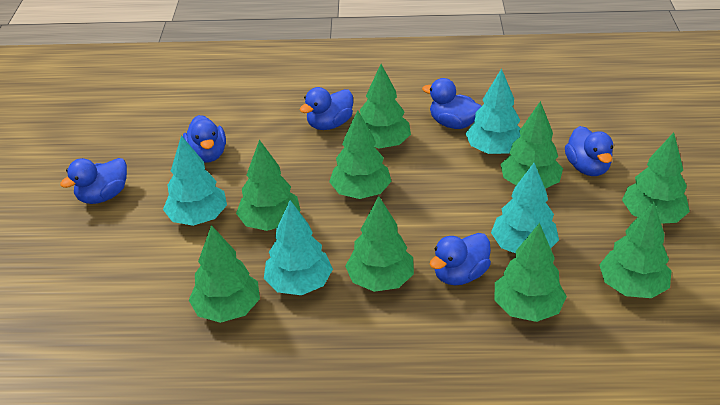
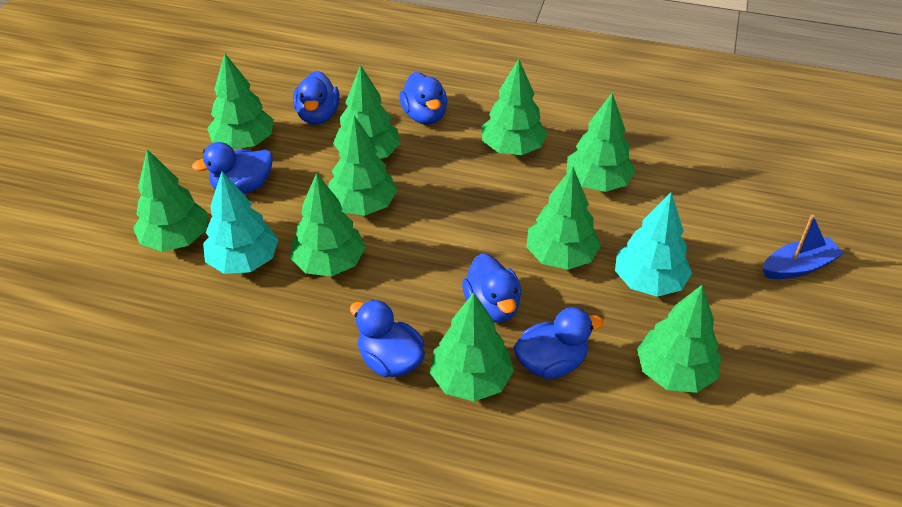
blue boat: none = 0 -> [763,214,844,279] = 1
green tree: [189,225,260,323] [236,140,301,231] [329,110,392,199] [345,196,414,292] [360,64,411,148] [494,223,567,322] [501,101,563,189] [599,201,672,298] [622,132,690,224] = 9 -> [133,149,207,252] [207,54,274,149] [290,173,366,277] [328,116,397,215] [333,65,400,159] [430,292,514,402] [482,59,547,155] [526,167,601,270] [566,93,636,192] [637,285,721,393] = 10
turquoise tree: [163,135,227,226] [264,200,333,295] [465,68,521,154] [491,163,559,253] = 4 -> [203,171,279,274] [615,192,692,297] = 2

